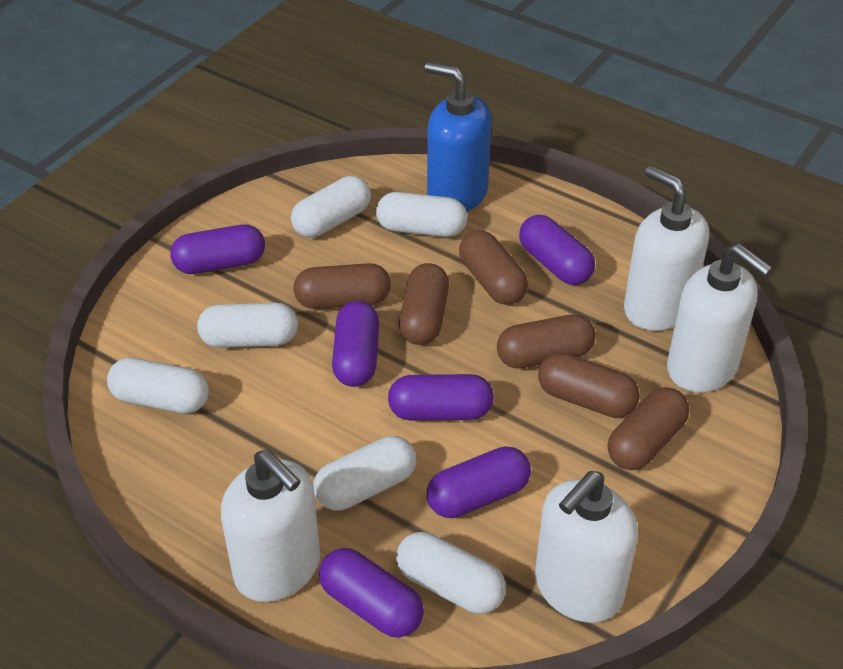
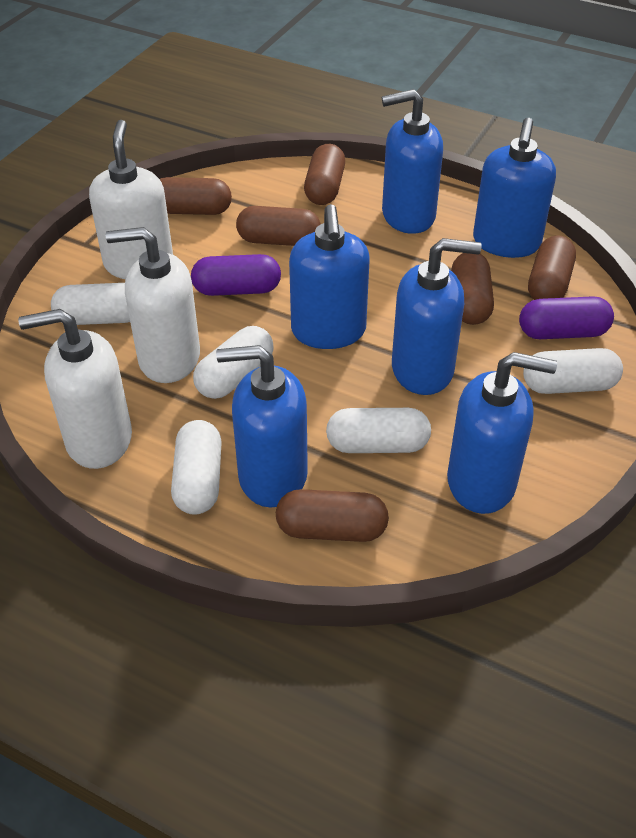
blue soap dispenser: [425,62,491,212] = 1 -> [216,345,308,508] [289,204,370,349] [382,89,443,234] [392,238,482,395] [447,352,557,514] [473,118,556,258] = 6
purple capsule: [170,224,265,274] [319,548,424,638] [332,301,379,387] [388,374,494,421] [427,446,531,518] [519,215,595,285] = 6 -> [191,254,281,296] [519,296,614,339] = 2
white capsule: [107,358,209,413] [197,303,298,348] [291,176,371,238] [313,436,416,511] [376,192,467,237] [396,532,506,614] = 6 -> [51,283,130,325] [171,420,222,515] [193,326,274,399] [326,408,431,453] [523,348,623,394] = 5
white soap dispenser: [221,450,320,602] [535,471,638,623] [624,166,709,331] [667,244,772,393] = 4 -> [18,309,132,469] [89,120,173,279] [106,227,200,383] = 3

